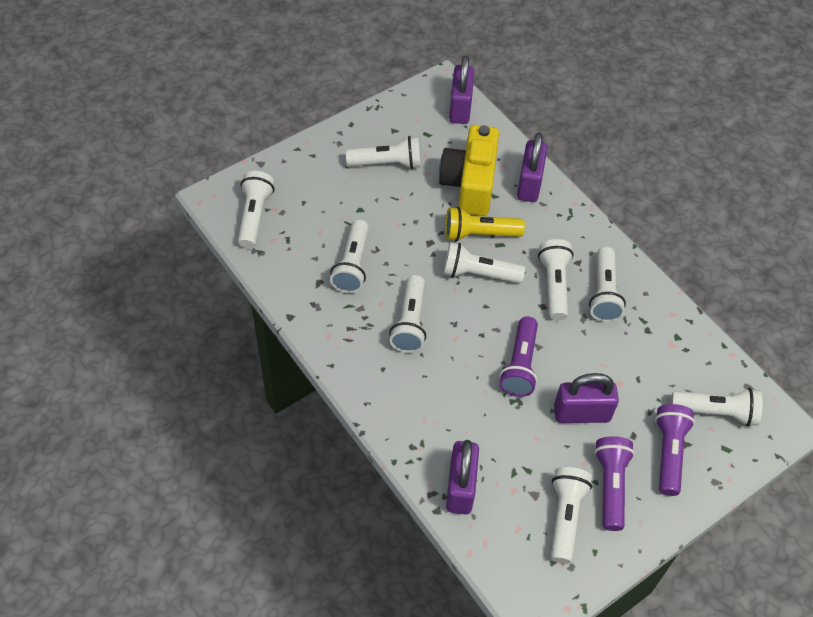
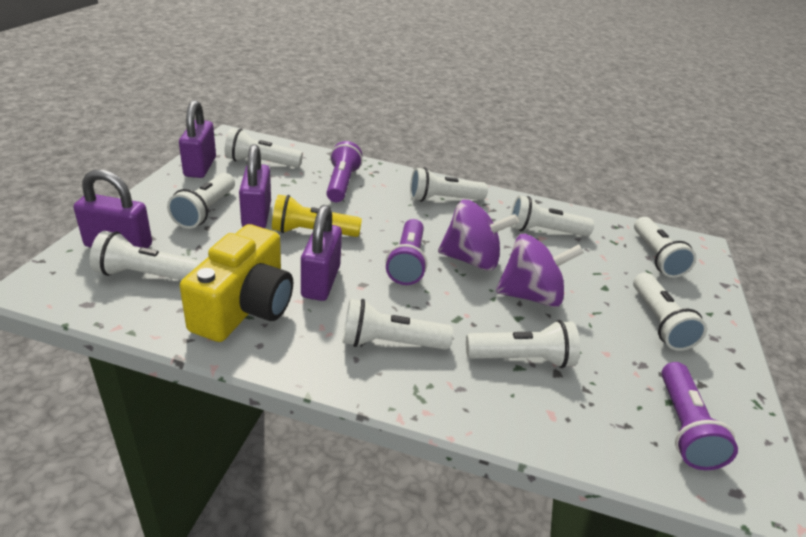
purple spinning top: none = 0 -> [438,200,519,271] [496,234,584,307] = 2

